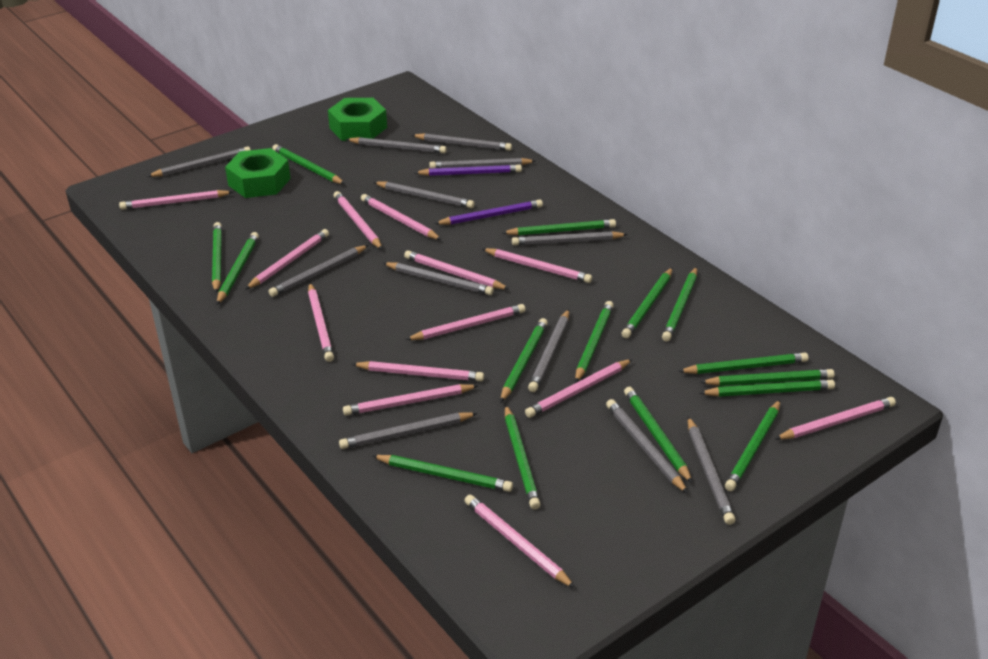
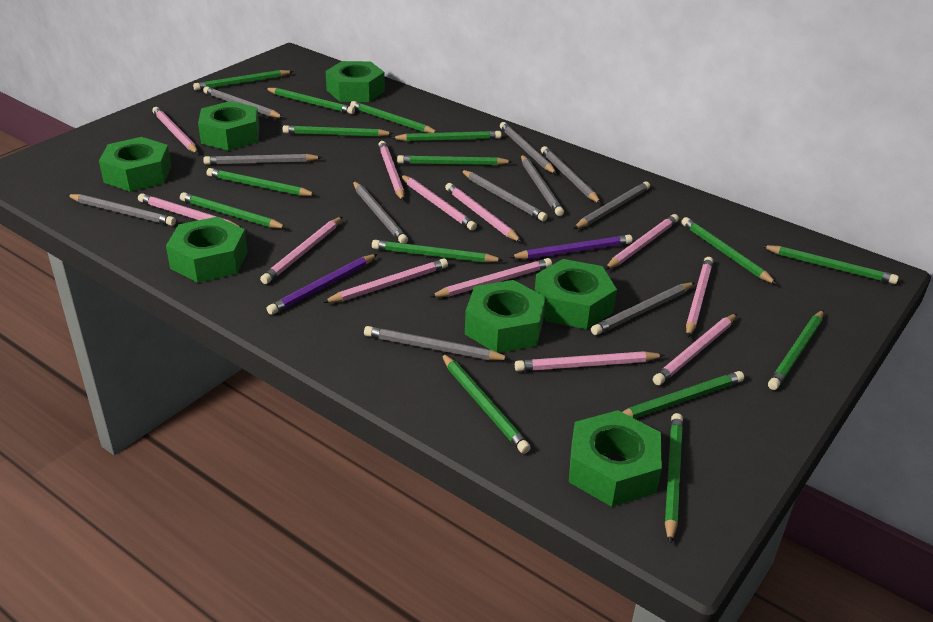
green nut: [225,148,291,198] [328,98,387,141] = 2 -> [99,137,171,192] [166,217,247,283] [198,101,260,151] [325,61,385,102] [465,280,546,353] [535,259,617,329] [569,410,662,507] = 7
grey pencil: [147,146,251,177] [268,245,369,297] [339,412,478,449] [346,137,447,153] [373,182,475,208] [383,262,494,295] [411,133,512,151] [429,158,535,169] [512,231,628,245] [528,309,569,392] [606,399,688,494] [688,417,735,525] = 12 -> [67,194,176,226] [203,86,284,118] [203,154,323,165] [353,181,408,244] [364,326,510,360] [461,170,548,221] [500,122,557,174] [521,155,564,216] [541,146,601,204] [573,181,650,229] [591,282,695,335] = 11
pink pencil: [119,190,233,210] [245,229,329,290] [308,283,334,362] [334,191,383,250] [343,384,479,416] [352,361,484,382] [361,194,442,240] [404,250,509,289] [405,304,526,340] [464,494,575,588] [482,248,592,283] [525,359,633,418] [775,397,896,440] = 13 -> [138,193,242,228] [152,107,198,154] [260,217,342,284] [322,258,448,303] [378,141,404,201] [401,175,477,231] [430,258,552,297] [445,183,522,242] [515,351,665,371] [605,214,679,270] [653,313,737,385] [686,257,713,338] = 12

